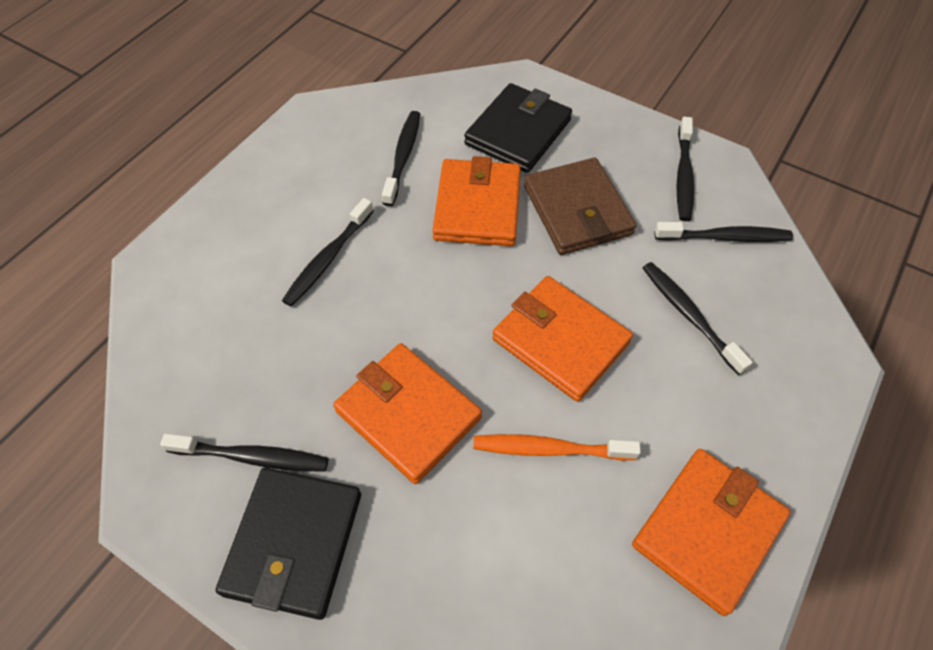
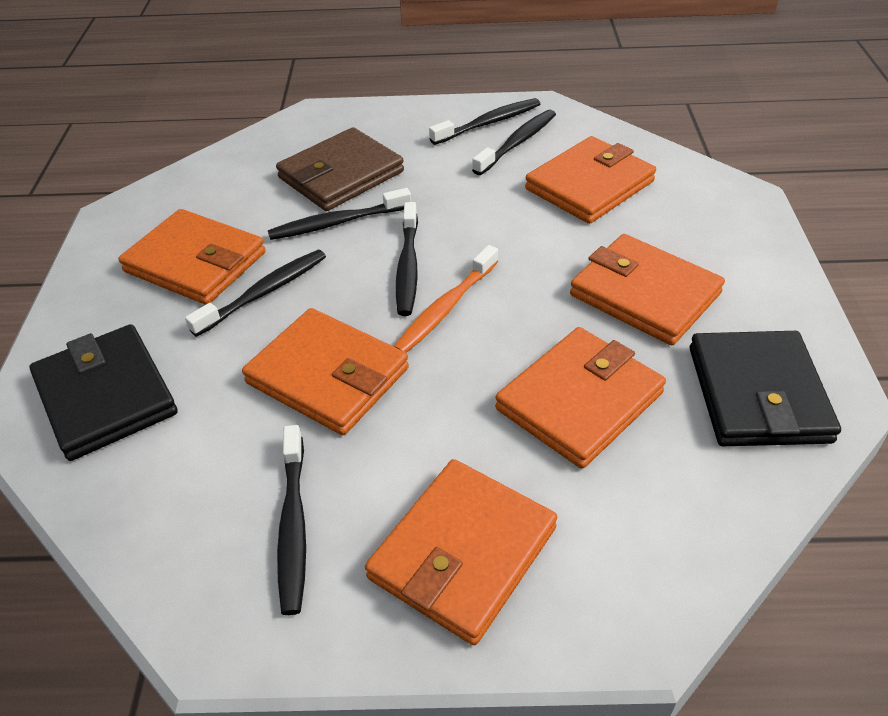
orange wallet: [333,343,482,484] [432,156,521,246] [492,276,633,402] [632,449,791,616] = 4 -> [118,209,266,305] [242,308,409,435] [365,459,557,645] [495,327,666,469] [525,136,656,224] [570,234,725,345] = 6

